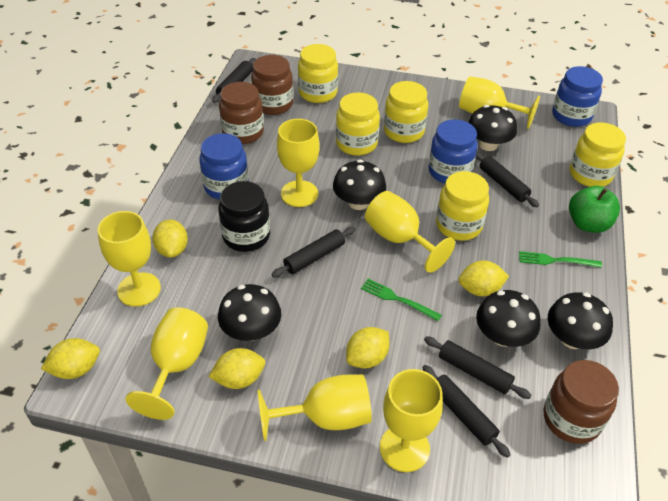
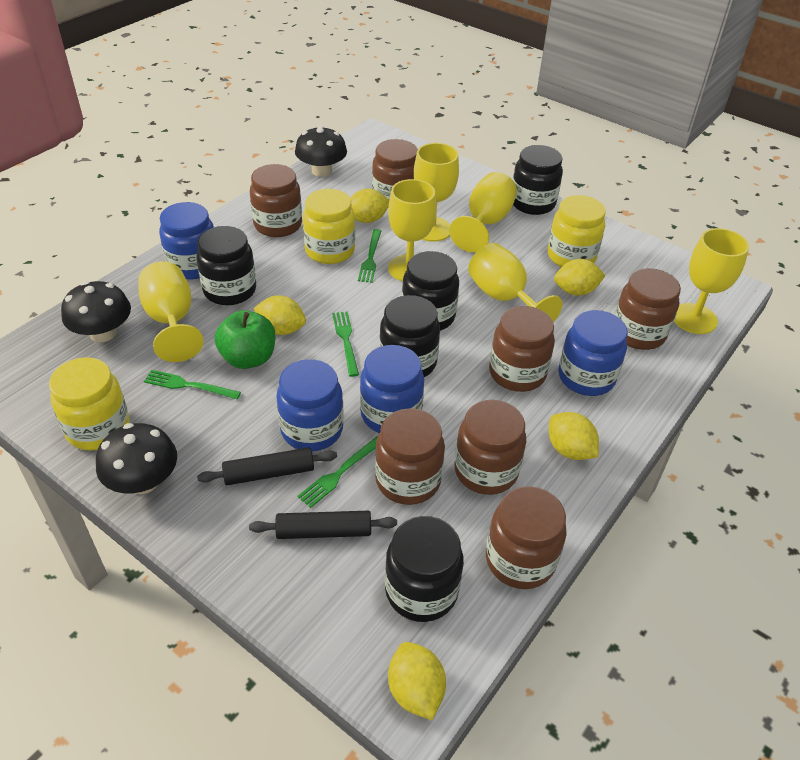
black jar: [218,181,270,252] = 1 -> [196,226,256,305] [379,295,440,377] [385,516,464,622] [402,251,459,331] [513,145,563,215] = 5
black mushroom: [218,284,281,341] [333,160,386,210] [468,105,517,151] [476,290,540,347] [548,292,613,349] = 5 -> [61,281,131,342] [96,423,177,494] [295,126,347,177] = 3
black rolling pin: [212,58,256,103] [271,227,355,278] [422,365,511,458] [424,336,531,399] [475,152,539,208] = 5 -> [197,447,337,485] [249,511,397,539] = 2
blue jar: [200,133,249,200] [428,119,478,183] [552,66,603,127] = 3 -> [159,202,214,279] [276,359,344,451] [360,345,424,433] [558,310,628,396] = 4
brown jar: [219,82,264,144] [251,55,293,115] [543,360,619,444] = 3 -> [250,164,302,237] [372,139,418,200] [375,408,445,505] [454,400,526,495] [486,486,567,589] [489,306,555,392] [614,268,681,350] = 7
green fork: [361,279,442,321] [519,251,602,268] = 2 -> [144,370,241,399] [297,436,378,508] [332,311,359,377] [358,229,381,283] = 4
yellow goblet: [98,211,161,307] [126,307,208,420] [257,374,372,441] [277,119,320,207] [365,191,455,273] [380,369,443,472] [459,76,540,129] = 7 -> [139,261,204,362] [388,179,436,281] [414,143,459,242] [449,172,517,253] [468,243,562,322] [674,228,749,334] = 6
yellow jar: [298,44,338,103] [336,92,380,156] [384,81,428,143] [436,171,489,241] [570,122,626,187] = 5 -> [49,357,130,450] [303,189,355,264] [548,195,606,267] = 3

